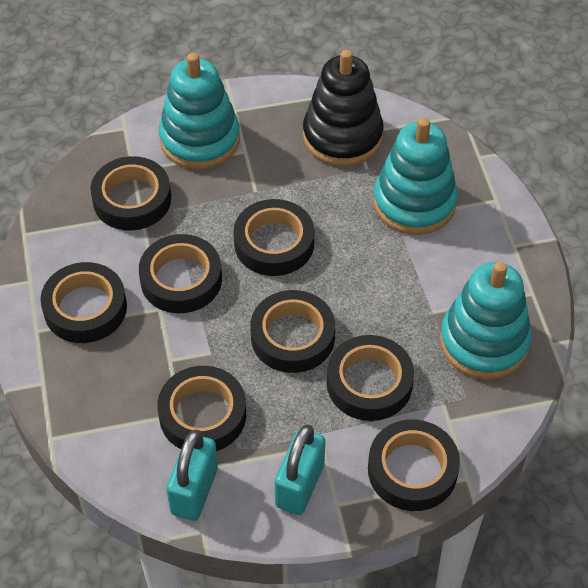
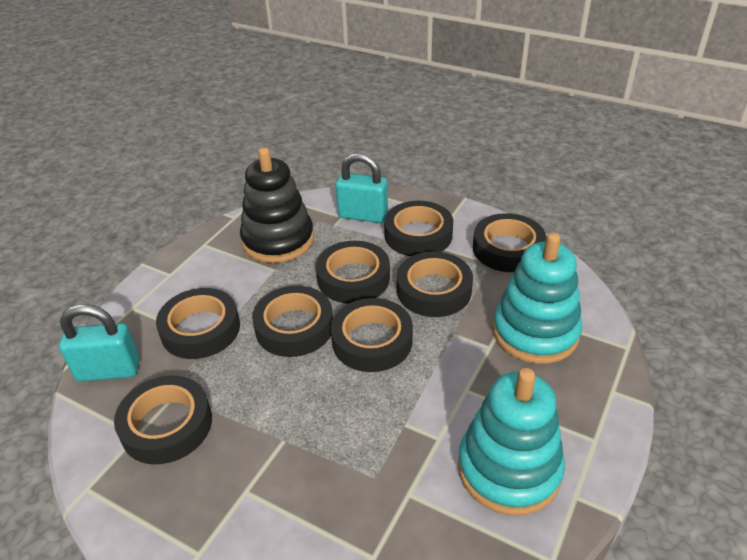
turquoise stacking toy: [159,53,240,169] [373,118,458,235] [440,262,532,379] = 3 -> [458,368,565,515] [493,232,582,364] = 2

